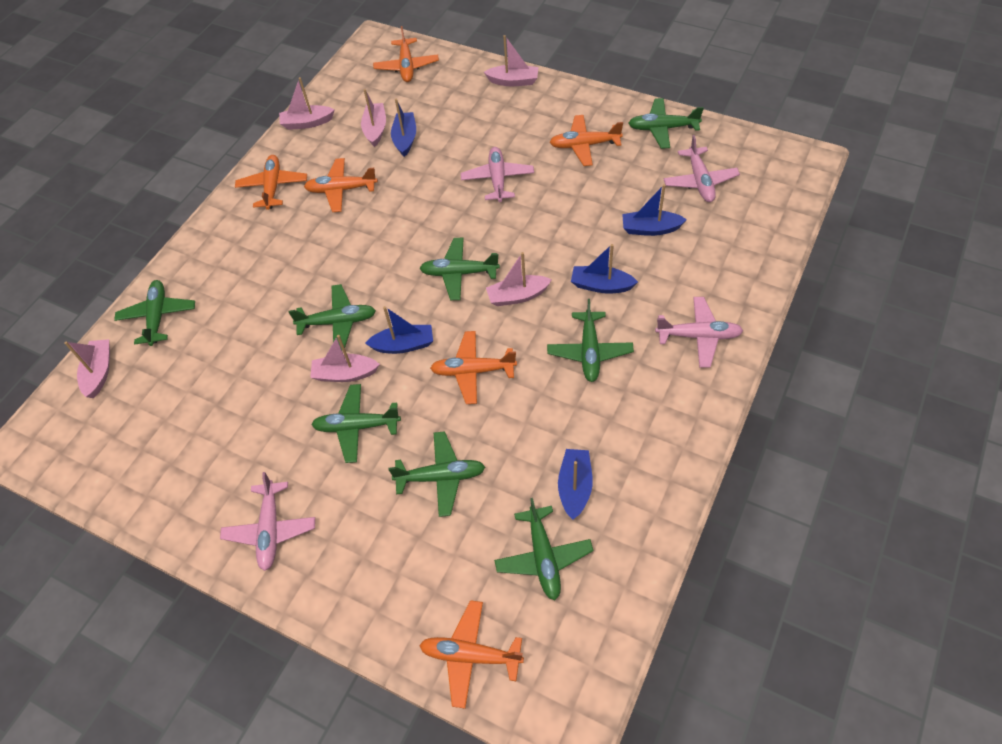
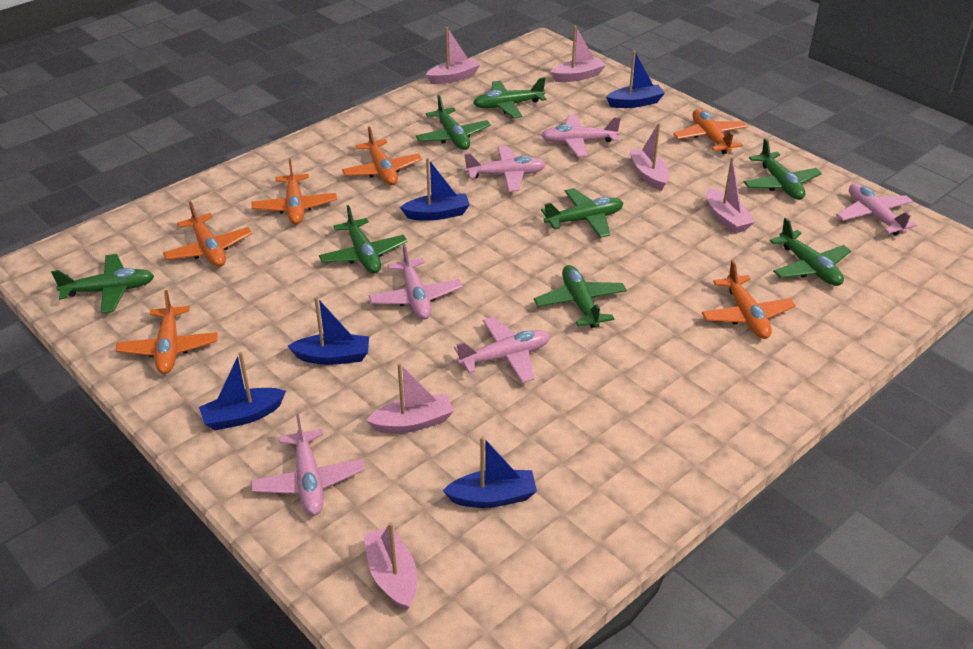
pink plane: [220,472,315,571] [461,147,534,202] [655,297,743,368] [663,135,740,202] = 4 -> [250,414,365,515] [368,244,462,320] [454,317,550,383] [464,146,546,192] [541,115,621,157] [836,184,917,235] = 6

